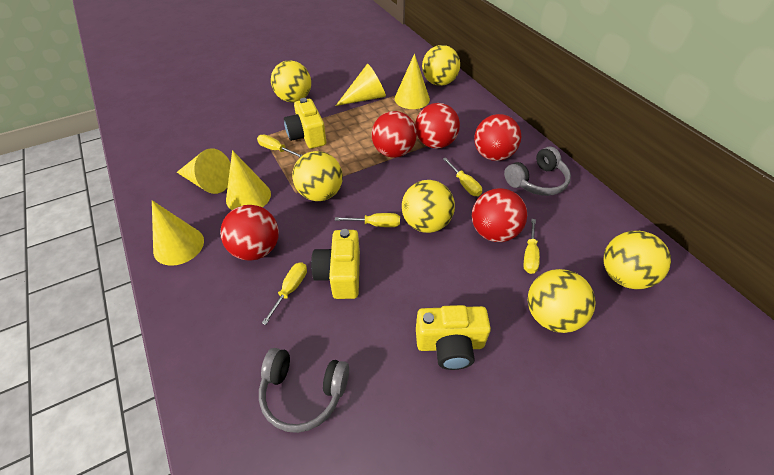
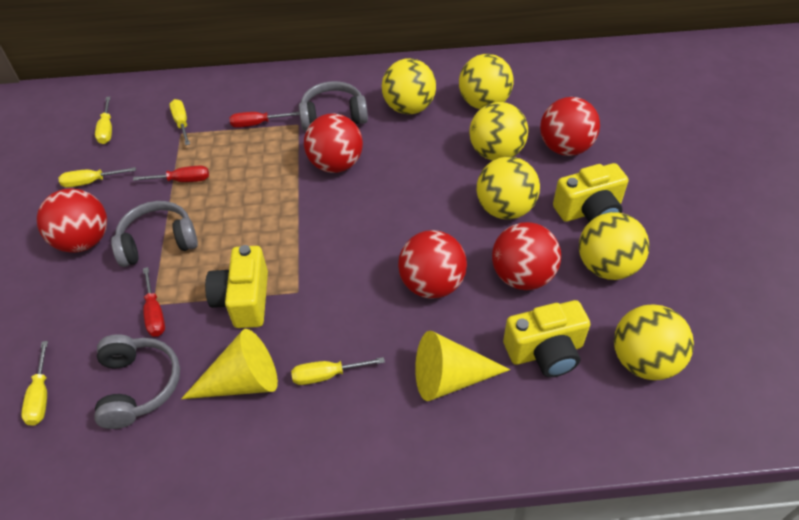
grey headphones: [259,348,349,433] [504,147,571,196] = 2 -> [94,334,180,429] [111,201,198,267] [299,81,368,131] = 3
red screwdriver: none = 0 -> [133,166,209,182] [143,267,165,337] [230,112,300,128] = 3
yellow cone: [152,200,204,266] [177,148,231,194] [226,150,271,210] [336,64,386,106] [395,54,430,109] = 5 -> [181,329,278,399] [415,331,511,401] = 2

